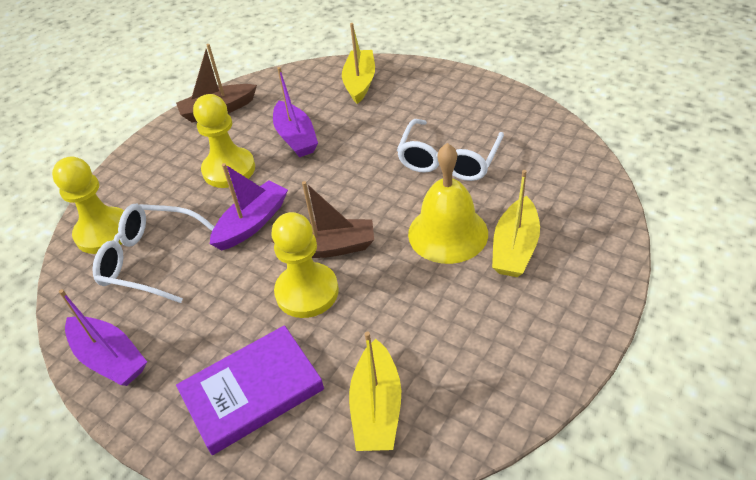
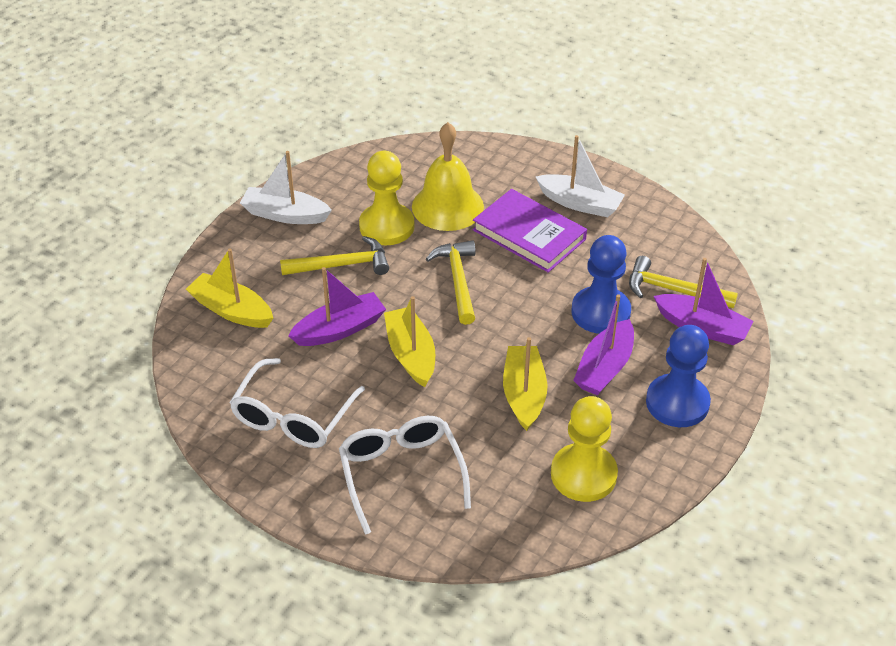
blue pawn: none = 0 -> [572,235,631,334] [646,325,711,427] = 2
brown boat: [176,44,257,122] [272,181,374,258] = 2 -> none = 0
white boat: none = 0 -> [240,151,332,224] [536,135,625,217] = 2
yellow hammer: none = 0 -> [280,236,389,275] [426,240,476,325] [629,256,738,308] = 3
yellow pawn: [52,156,124,254] [193,94,255,188] [271,212,339,318] = 3 -> [359,151,415,245] [551,396,618,502] = 2

